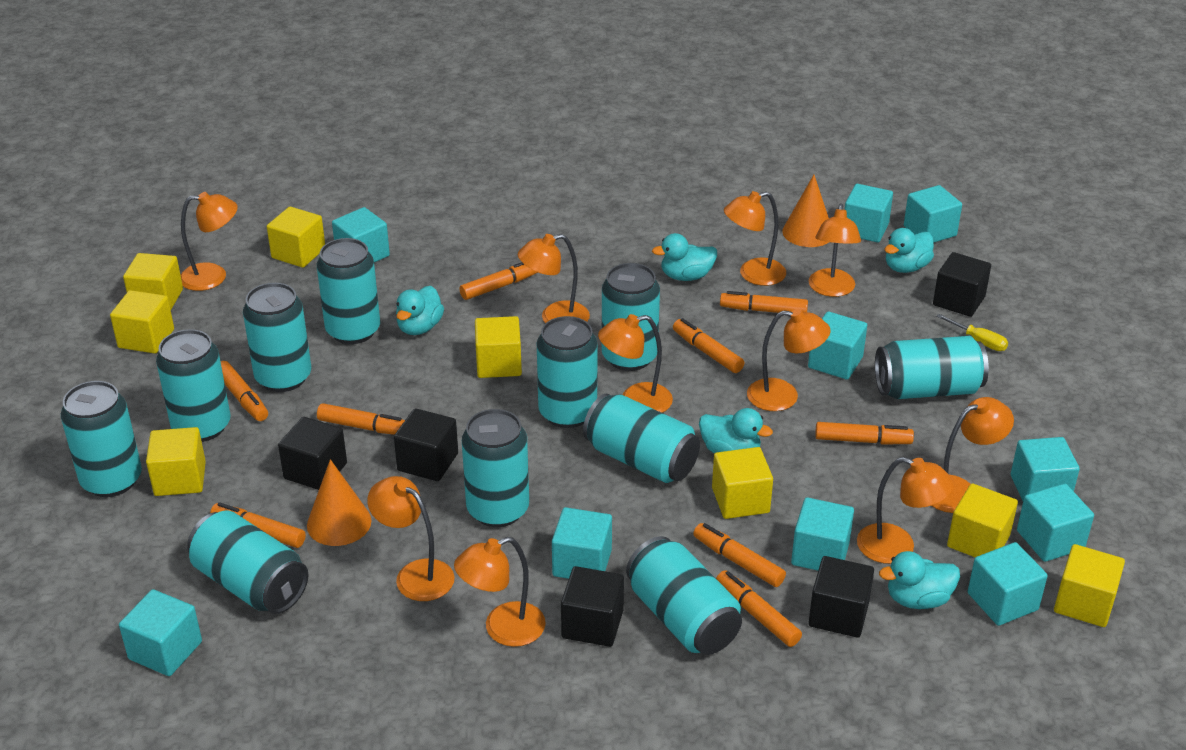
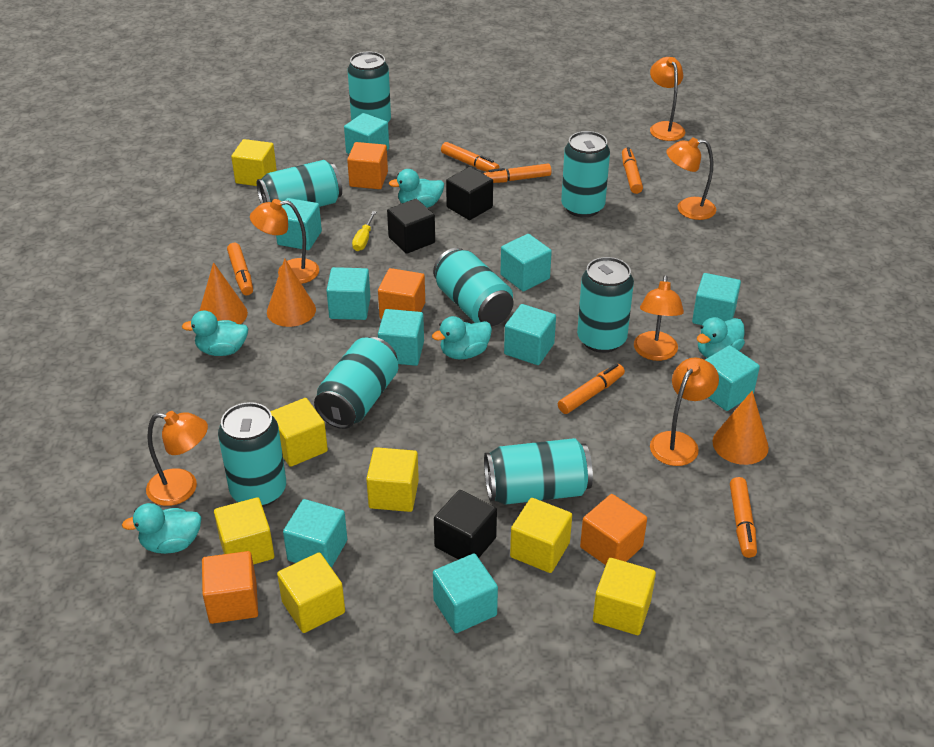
black cube: [278,417,347,490] [394,408,458,481] [561,566,624,647] [808,556,874,638] [933,252,991,317] = 5 -> [387,199,435,254] [434,490,497,560] [446,167,493,220] = 3
orange cone: [307,459,371,546] [782,175,829,247] = 2 -> [199,262,248,324] [267,258,316,327] [713,391,769,465] = 3
orange cube: none = 0 -> [202,551,258,624] [347,142,388,189] [378,268,425,319] [580,494,647,565] = 4
orange lamp: [180,192,238,291] [367,476,455,601] [454,537,546,647] [518,234,590,323] [598,314,673,413] [724,191,786,286] [747,309,831,411] [808,203,861,297] [857,457,954,564] [932,397,1014,513] = 10 -> [146,411,208,506] [250,199,319,284] [634,275,684,361] [650,57,685,141] [650,358,719,466] [666,138,716,220] = 6
orange marker: [210,502,306,548] [220,361,268,421] [317,403,405,435] [459,262,538,300] [673,318,744,373] [693,523,786,587] [716,570,802,647] [720,291,808,313] [815,422,914,445] = 9 -> [227,243,253,295] [441,142,500,172] [484,163,551,183] [558,364,625,414] [622,147,643,194] [730,477,757,558] = 6
turquoise can: [61,381,142,497] [156,329,230,442] [187,511,308,614] [243,283,311,392] [317,238,380,344] [462,409,529,527] [537,316,597,428] [583,394,700,483] [602,263,660,371] [626,536,742,655] [875,336,989,399] = 11 -> [218,402,286,507] [257,160,342,207] [314,337,398,429] [348,51,391,122] [433,248,514,326] [484,438,593,505] [561,131,610,217] [577,257,634,353] = 8
yellow cube: [110,290,174,354] [123,253,183,310] [146,427,206,496] [267,207,325,268] [475,316,522,378] [712,447,773,519] [947,483,1018,557] [1054,544,1125,627] = 8 -> [214,497,274,565] [231,139,277,186] [270,398,328,467] [277,552,345,633] [366,447,419,512] [510,498,572,573] [593,558,656,635] = 7

